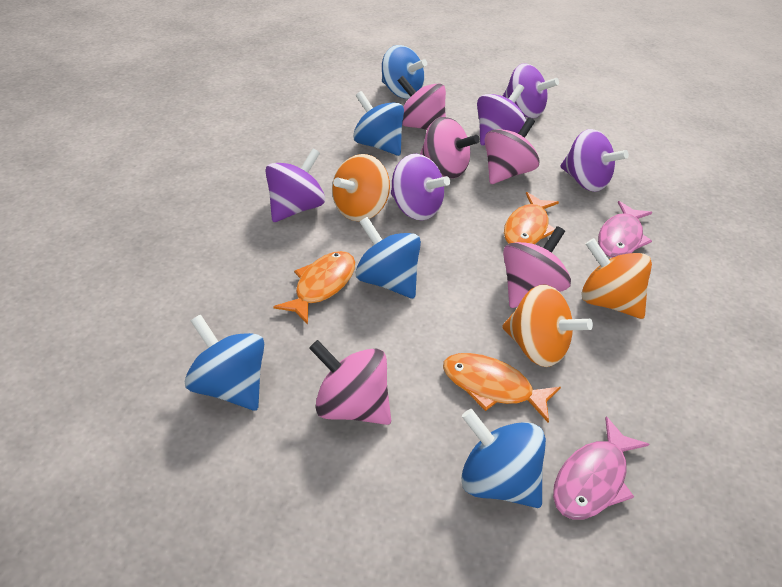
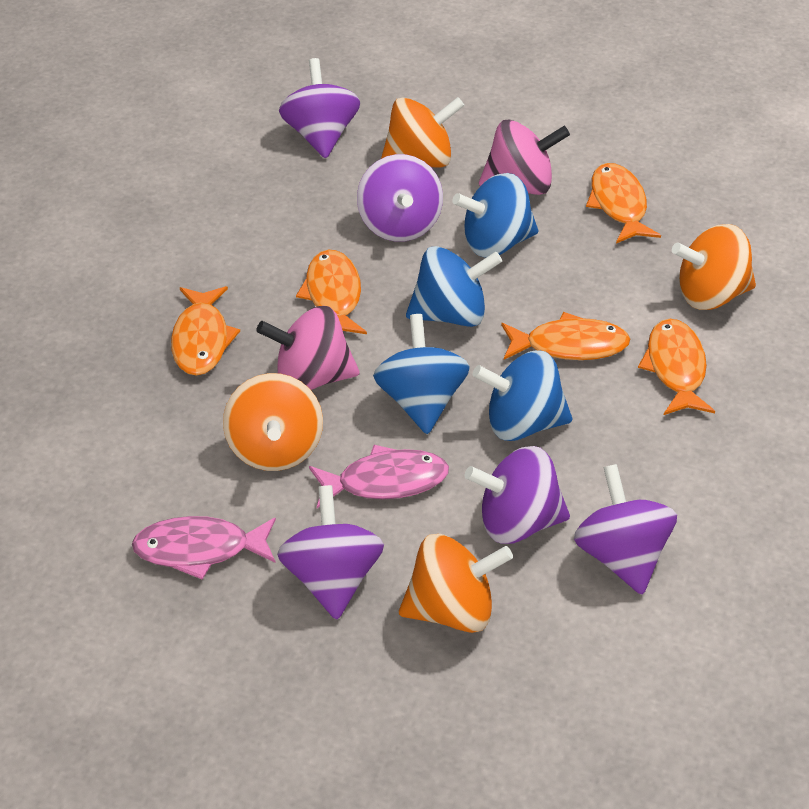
blue spinning top: [185,315,264,411] [353,91,404,156] [355,217,421,299] [382,45,427,99] [461,409,546,508] = 5 -> [373,314,470,434] [406,246,502,327] [452,173,538,257] [473,351,572,441] = 4
orange fish: [273,251,355,324] [443,353,561,423] [504,192,559,244] = 3 -> [171,286,240,376] [296,250,367,334] [501,312,630,360] [586,163,661,243] [638,319,715,415] = 5
orange spinning top: [332,154,390,221] [502,284,593,367] [581,238,652,319] = 3 -> [223,373,323,471] [381,97,465,168] [399,534,513,633] [672,224,756,310] = 4
pink spinning top: [309,340,391,425] [398,76,446,130] [420,117,480,178] [485,118,539,184] [503,226,571,308] = 5 -> [256,306,360,390] [479,120,570,195] = 2

